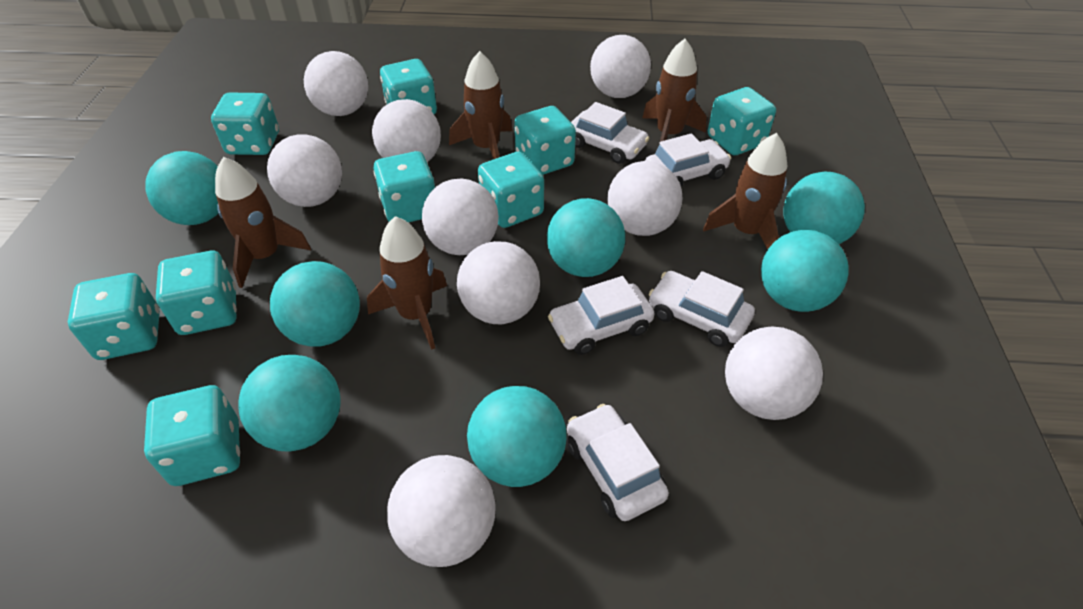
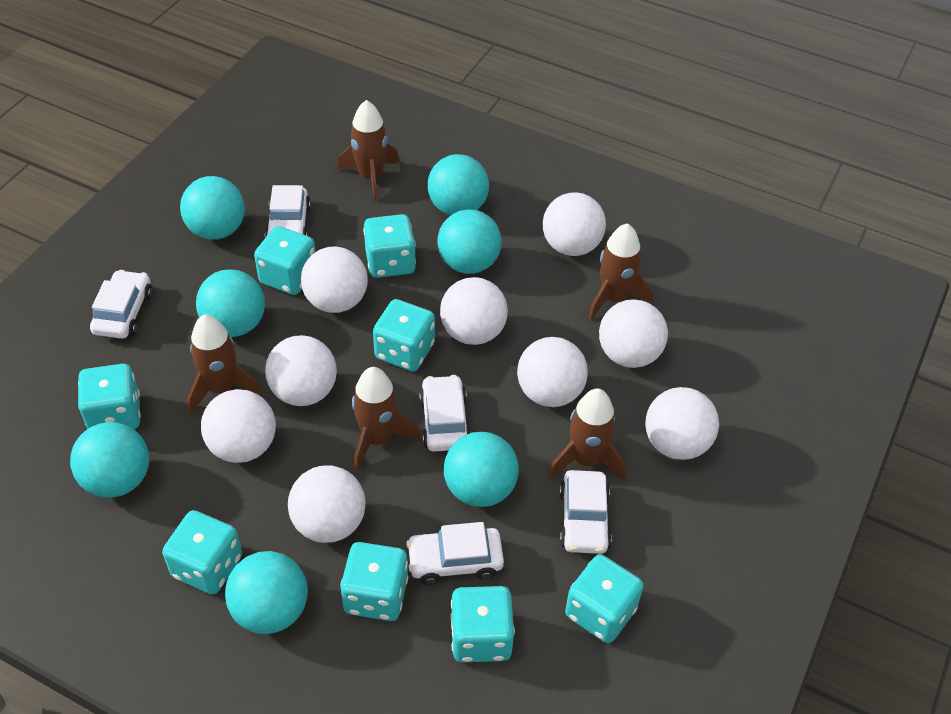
turquoise dice: [68,273,160,360] [144,385,240,486] [156,251,237,335] [211,93,279,155] [373,151,435,223] [380,59,437,114] [478,152,544,228] [514,106,576,175] [708,87,776,155] = 9 -> [78,364,141,429] [162,510,242,594] [254,226,316,295] [340,542,408,621] [363,214,416,278] [373,299,435,372] [450,586,515,662] [565,554,644,643] = 8

